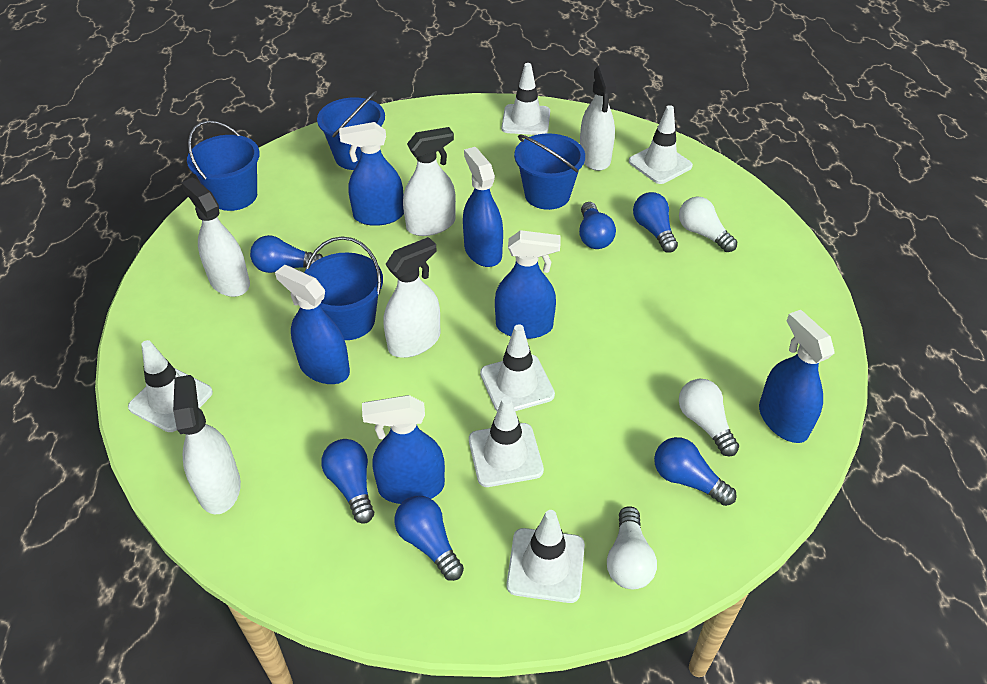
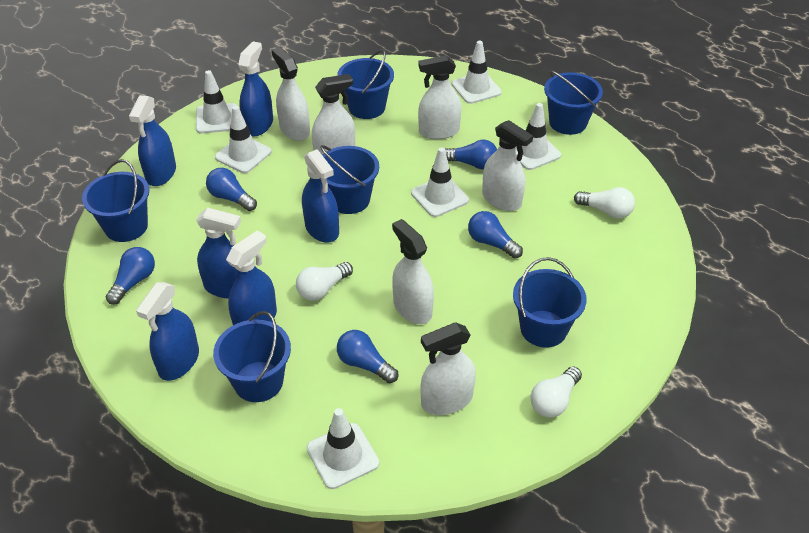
blue bucket: [187,121,260,211] [304,236,383,340] [317,91,385,170] [514,133,585,210] = 4 -> [82,159,149,242] [213,311,291,402] [320,145,379,214] [337,49,394,119] [513,257,586,348] [544,70,603,135] = 6
blue light bulb: [250,235,323,273] [321,439,374,524] [394,496,464,581] [579,202,616,249] [633,192,678,253] [654,437,737,506] = 6 -> [106,247,155,305] [206,168,257,211] [337,330,398,383] [445,140,497,169] [468,211,523,259] = 5
white spray bottle: [173,375,241,514] [181,178,250,297] [383,237,440,358] [403,127,456,236] [580,65,617,171] = 5 -> [272,47,310,141] [312,74,355,155] [392,219,434,324] [418,55,461,139] [421,323,476,415] [482,120,533,211] = 6

